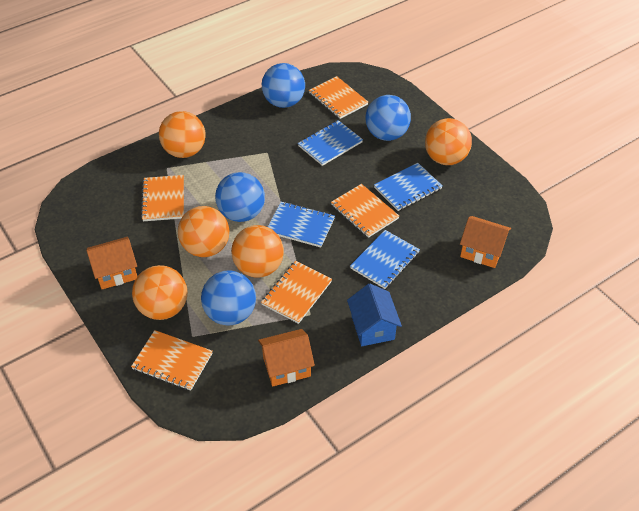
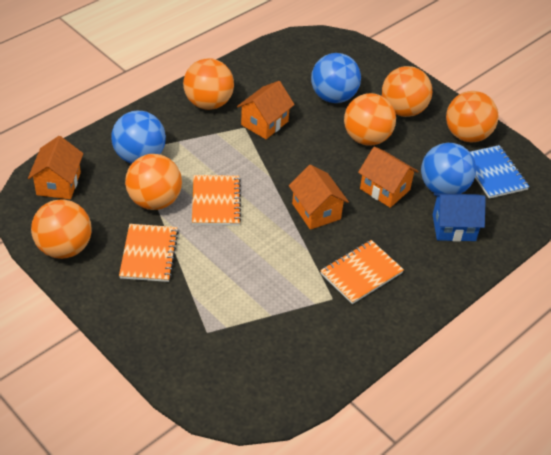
blue ball: [201,271,256,325] [215,172,265,222] [262,63,305,108] [365,95,411,141] = 4 -> [111,111,166,164] [311,53,361,103] [421,143,476,194] = 3
blue notebook: [268,202,335,247] [298,120,363,166] [350,230,420,289] [374,163,442,211] = 4 -> [470,145,529,199] = 1
orange ball: [132,265,188,320] [159,111,206,158] [178,206,229,257] [231,225,284,278] [425,118,472,165] = 5 -> [31,199,92,259] [125,154,182,210] [183,58,234,110] [344,93,396,145] [382,66,432,117] [446,91,498,142] = 6
orange house: [87,237,137,289] [258,329,315,387] [460,216,511,268] = 3 -> [28,136,83,199] [237,81,295,139] [289,164,349,230] [358,147,419,208] = 4
orange notebook: [131,330,213,391] [141,175,184,221] [261,261,332,324] [309,76,368,119] [331,184,399,238] = 5 -> [119,224,179,282] [192,175,241,226] [320,240,404,304] = 3

